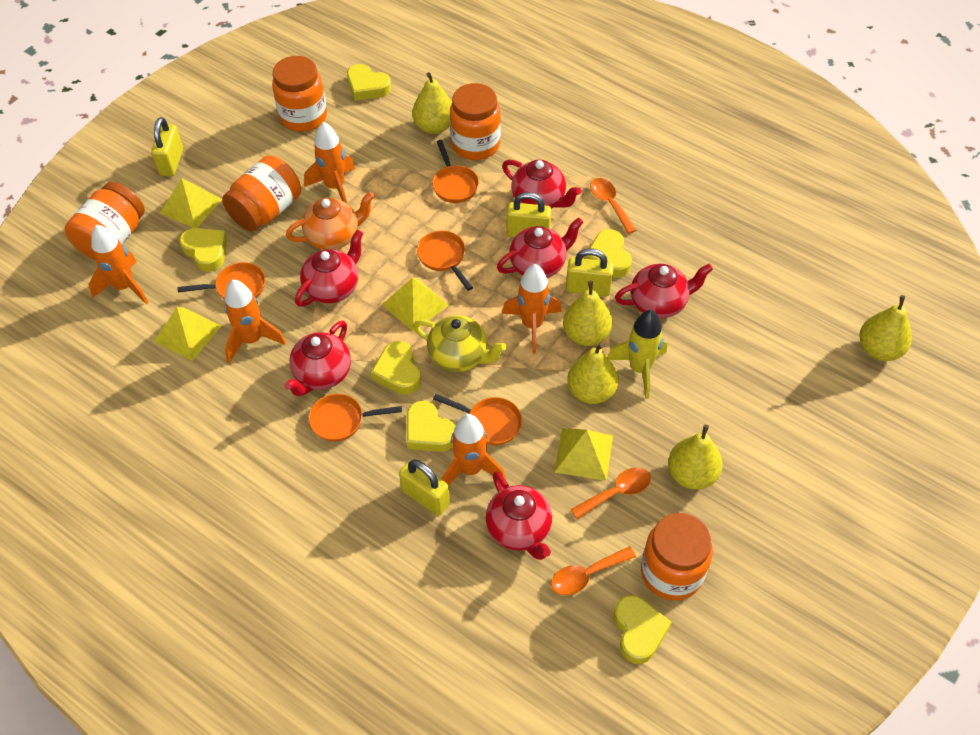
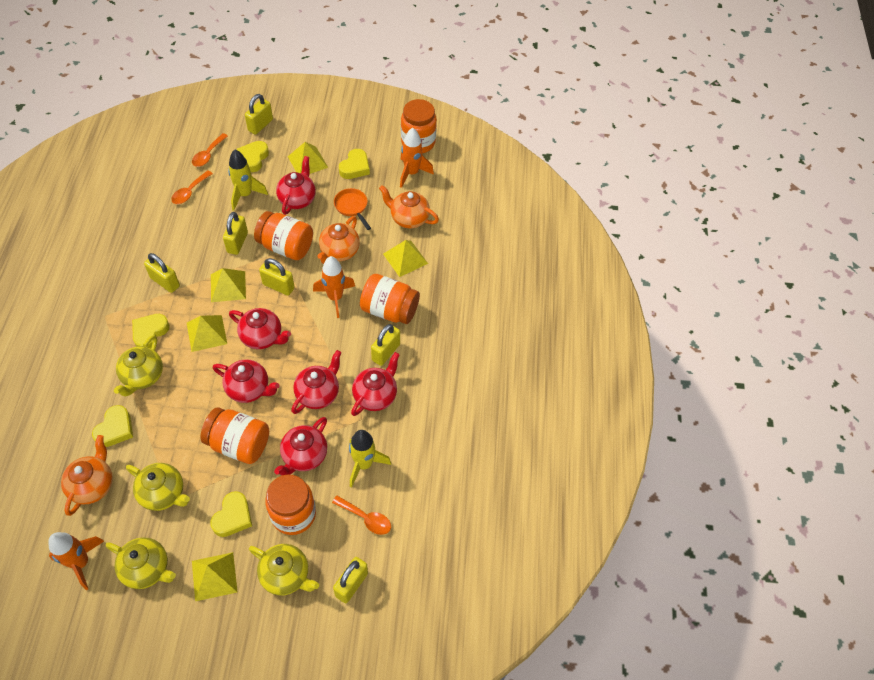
orange pan: [177,262,265,300] [309,394,402,442] [417,231,473,291] [432,140,479,203] [433,394,522,445] = 5 -> [334,188,371,230] = 1
orange rocket: [89,225,149,304] [225,280,286,363] [304,122,355,203] [442,414,506,485] [502,264,562,353] = 5 -> [48,532,104,590] [313,256,355,318] [400,128,434,188] = 3
orange teapot: [286,192,375,250] = 1 -> [61,435,113,516] [318,216,360,264] [379,185,439,229] = 3
yellow heart: [179,228,227,272] [347,64,391,101] [371,341,421,395] [407,401,455,452] [585,229,632,278] [614,595,672,664] = 6 -> [92,405,133,447] [132,314,170,348] [210,491,252,537] [237,141,269,172] [339,149,370,179] = 5
yellow padlock: [151,117,183,176] [399,459,450,516] [507,192,551,237] [566,248,614,296] = 4 -> [144,253,180,293] [223,212,248,255] [245,94,273,135] [259,258,294,296] [333,557,368,603] [371,324,400,366] = 6
yellow pear: [412,72,452,134] [563,280,612,346] [567,343,619,404] [668,424,723,490] [859,295,912,361] = 5 -> none = 0
yellow pyramid: [153,307,221,361] [160,178,222,228] [382,278,448,332] [554,428,613,481] = 4 -> [187,315,227,352] [192,552,237,601] [211,268,246,302] [288,142,328,174] [383,240,428,277] = 5
yellow rocket: [608,310,667,399] = 1 -> [228,150,268,211] [349,430,391,487] = 2
yellow teapot: [413,315,506,372] = 1 -> [106,537,176,589] [114,335,163,397] [126,463,190,511] [249,544,319,596] = 4

